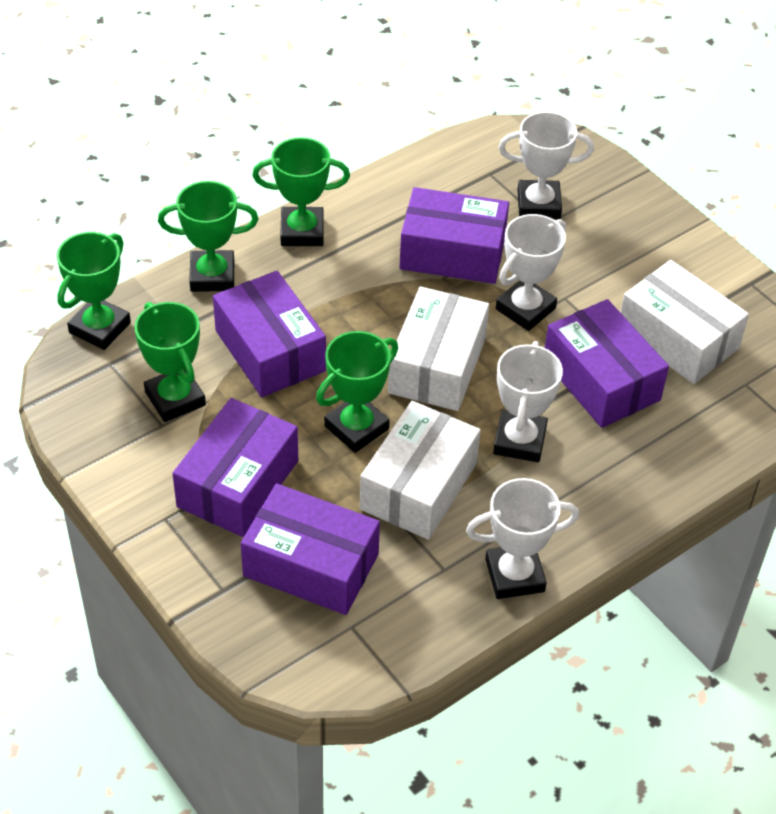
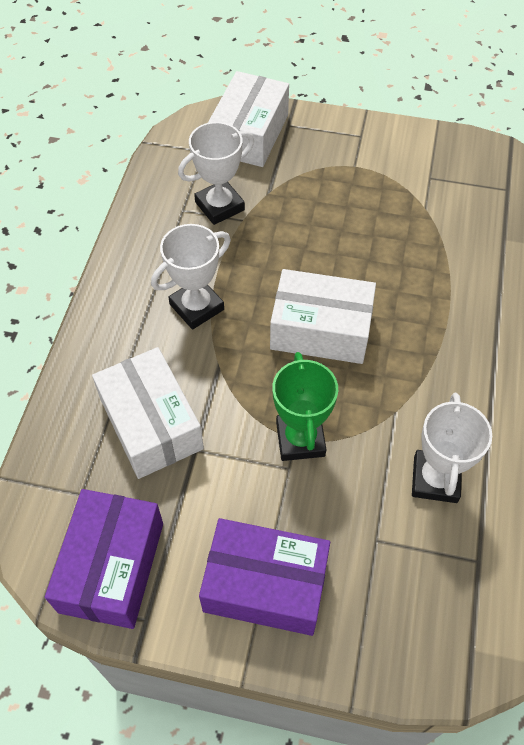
green trophy: [57,232,131,350] [134,302,206,422] [158,181,258,292] [252,137,350,246] [316,331,398,453] = 5 -> [272,352,338,461] = 1
purple box: [172,398,298,537] [213,271,326,397] [241,483,380,615] [399,187,509,284] [545,299,669,428] = 5 -> [45,489,163,629] [199,518,330,636] = 2
white trophy: [466,478,579,599] [493,341,563,462] [496,214,566,331] [499,111,594,219] = 4 -> [151,224,231,330] [178,122,254,225] [412,393,492,503] = 3

